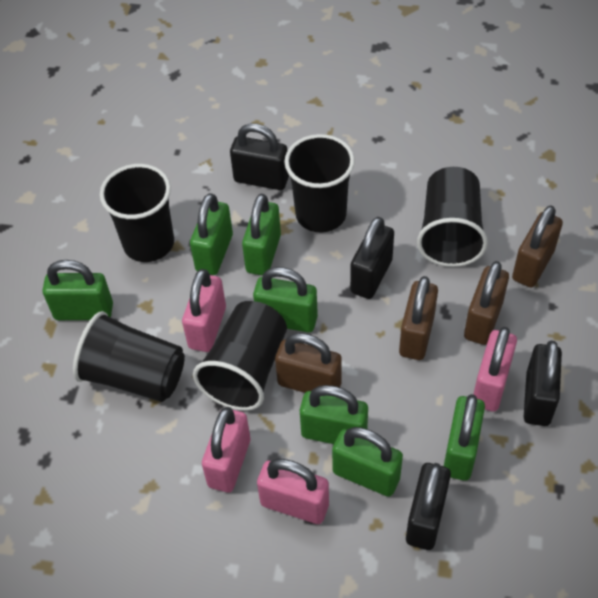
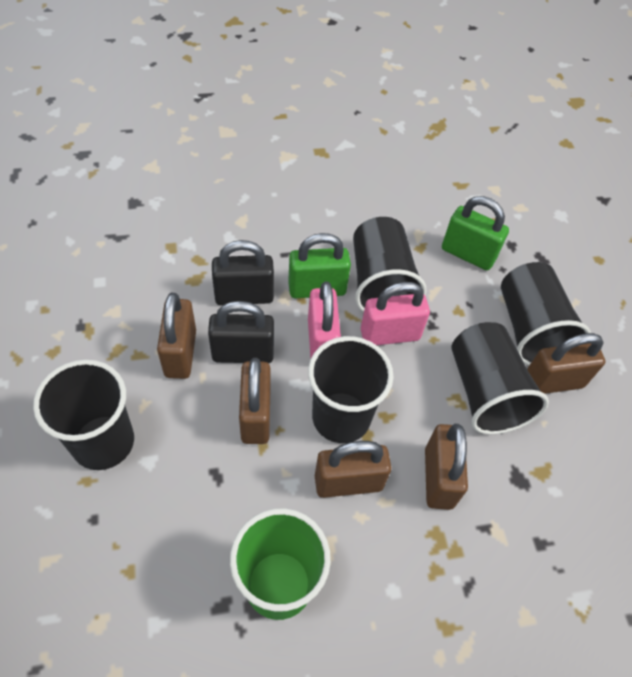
black padlock: [230,123,289,190] [350,217,394,299] [406,463,451,550] [524,340,562,426] = 4 -> [208,301,274,363] [212,240,274,305] = 2
brown padlock: [275,333,342,393] [399,276,438,360] [464,261,509,345] [512,206,563,287] = 4 -> [157,293,196,379] [239,358,271,444] [315,441,391,498] [425,424,468,510] [527,333,605,394] = 5
green cup: none = 0 -> [230,509,331,620] = 1
green padlock: [43,260,113,320] [190,193,233,275] [242,194,281,276] [253,267,318,332] [300,385,368,444] [332,427,403,497] [444,394,485,481] = 7 -> [288,233,351,298] [442,196,509,270] = 2
pink padlock: [182,269,226,352] [202,407,250,492] [257,459,329,524] [473,327,517,412] = 4 -> [308,282,341,358] [361,282,430,345] = 2

